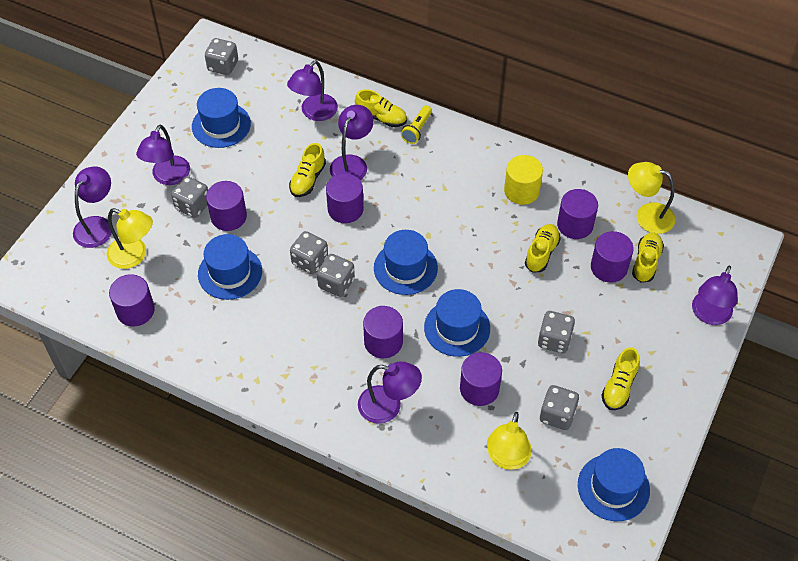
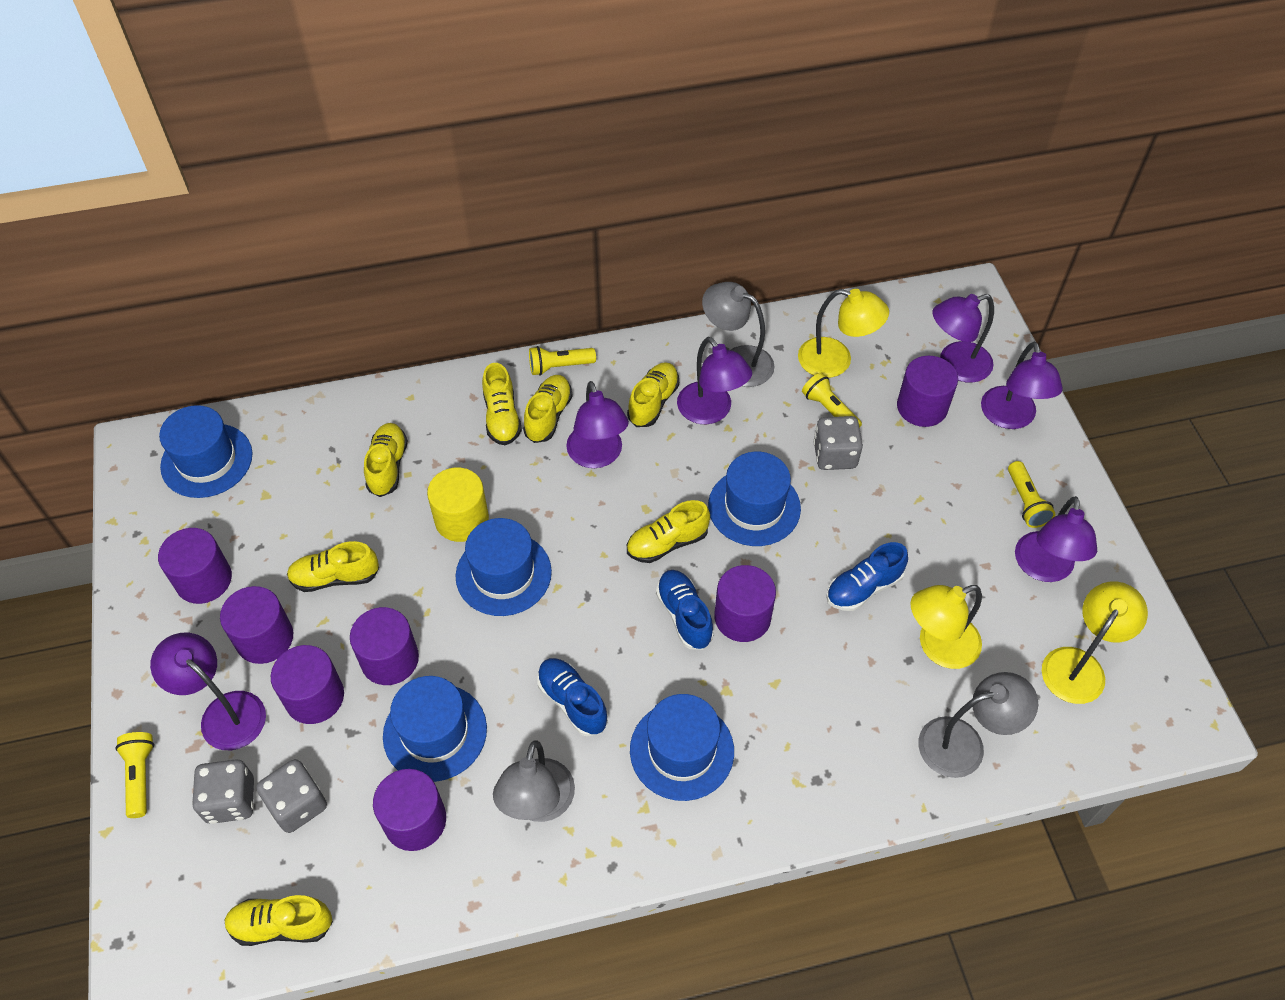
blue shoe: none = 0 -> [537,658,608,737] [656,570,714,650] [826,542,908,611] = 3
grey dice: [171,176,208,218] [205,38,238,75] [290,231,328,274] [317,254,355,297] [538,311,575,353] [540,385,579,430] = 6 -> [192,759,254,824] [256,759,327,833] [813,416,863,470] = 3
grey lamp: none = 0 -> [493,740,575,822] [702,282,775,387] [918,672,1038,778] = 3
yellow flashlight: [401,105,432,144] = 1 -> [115,732,154,818] [529,346,596,376] [802,373,862,428] [1008,461,1055,528] = 4
yellow shoe: [289,143,326,197] [355,89,407,127] [525,224,561,273] [602,347,640,410] [632,232,664,283] = 5 -> [224,895,333,946] [287,541,379,592] [364,423,408,497] [482,363,522,445] [523,375,572,443] [627,362,679,427] [627,500,710,563] = 7

